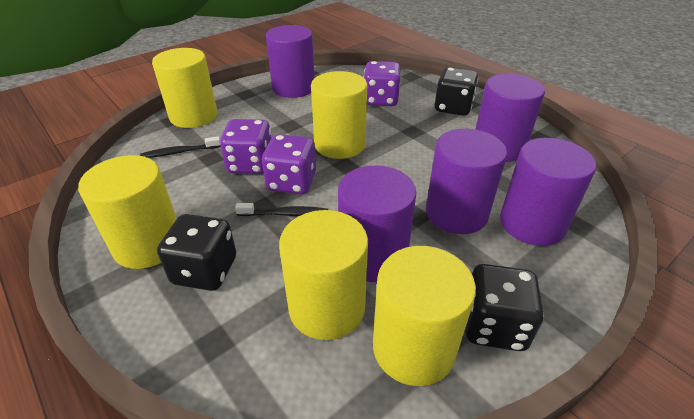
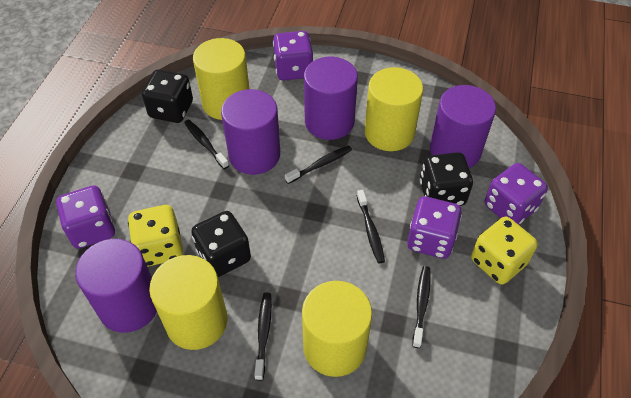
black toothbrush: [140,136,221,158] [235,203,328,216] = 2 -> [184,120,229,169] [254,293,272,381] [285,145,352,184] [357,190,385,263] [412,266,431,348] = 5
purple cylinder: [266,25,315,98] [338,166,417,282] [426,129,507,234] [475,74,545,162] [500,138,596,246] = 5 -> [75,239,157,333] [221,89,280,175] [304,57,358,140] [430,85,496,168] = 4
purple dice: [220,119,271,174] [262,134,316,194] [363,61,400,106] = 3 -> [56,185,115,249] [273,31,313,81] [407,196,462,259] [485,163,548,225] = 4
yellow cylinder: [78,155,177,269] [152,48,218,128] [279,210,368,340] [311,71,367,159] [373,246,476,386] = 5 -> [149,255,227,350] [193,38,249,120] [302,281,372,377] [364,67,423,151] = 4
yellow dice: none = 0 -> [128,205,183,267] [471,217,538,285] = 2

